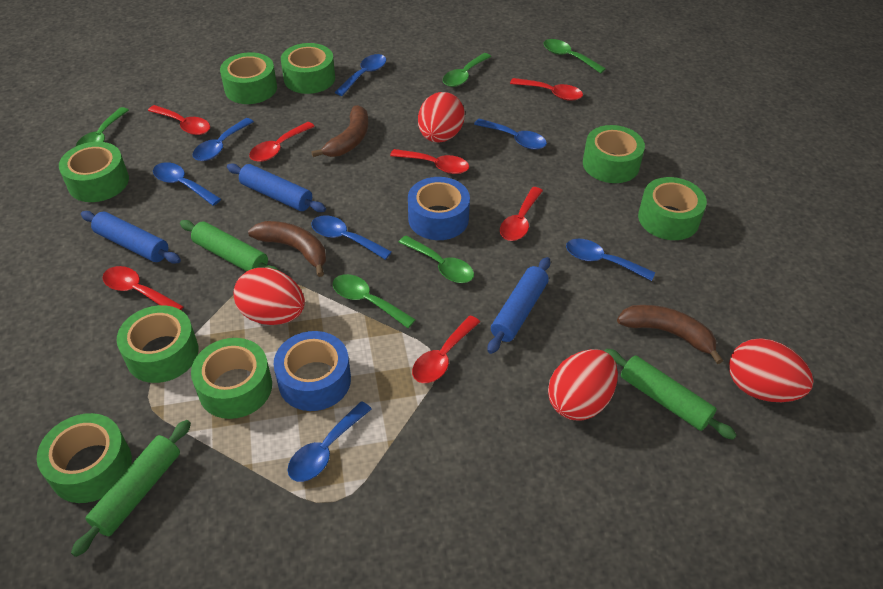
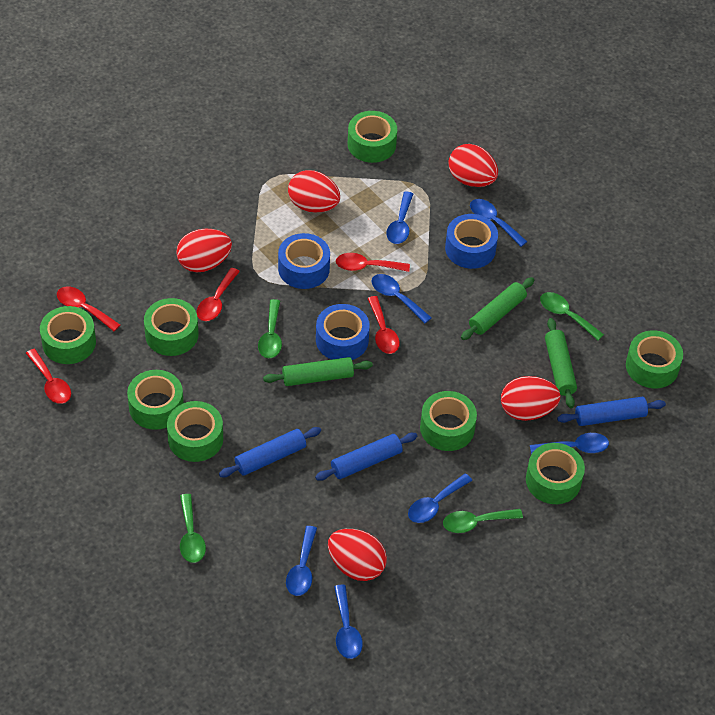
blue tape: [273,331,351,411] [408,177,470,240] = 2 -> [278,233,330,289] [316,304,370,360] [445,214,498,269] = 3
brown banana: [248,221,326,277] [311,105,368,157] [617,305,723,364] = 3 -> none = 0
green spoon: [76,107,129,146] [333,274,416,328] [399,236,474,283] [443,53,491,87] [543,39,606,74] = 5 -> [180,494,206,563] [258,299,282,358] [443,509,523,533] [540,292,604,340] = 4
red egg: [233,267,305,325] [418,92,465,142] [548,349,618,421] [729,338,814,402] = 4 -> [176,229,232,272] [288,170,340,213] [328,529,387,581] [448,144,498,187] [501,376,560,421] = 5
red spoon: [102,266,184,310] [148,105,210,135] [249,122,315,162] [390,149,469,174] [412,316,480,383] [500,187,543,241] [510,78,583,101] = 7 -> [26,349,71,404] [57,287,120,331] [197,268,240,321] [336,253,410,272] [367,296,400,354] = 5

